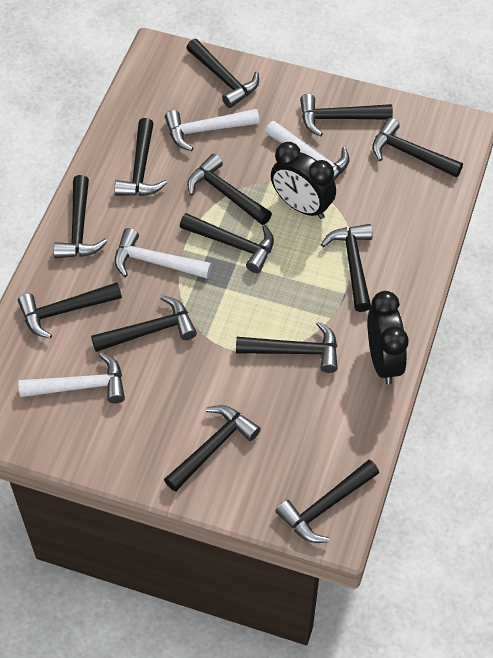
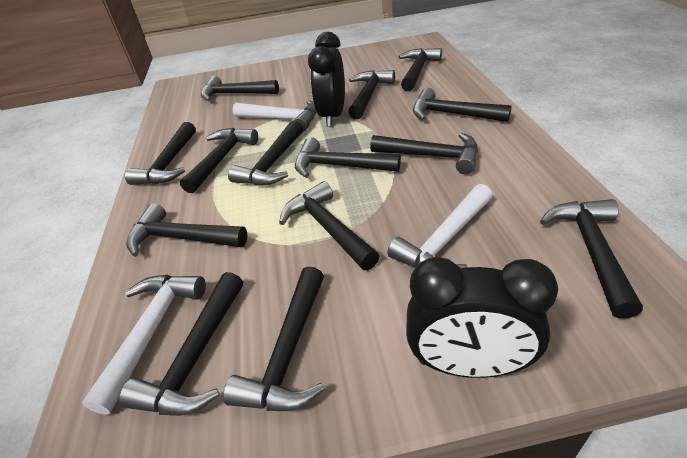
black hammer: [18,282,122,339] [53,175,108,258] [91,295,197,352] [114,118,167,196] [164,405,261,492] [180,213,274,273] [187,39,259,108] [187,154,272,225] [236,321,338,373] [276,460,379,543] [300,94,393,137] [321,224,373,312] [372,118,463,177] = 13 -> [119,272,243,416] [125,122,196,185] [126,203,248,257] [180,128,258,193] [201,76,279,101] [223,266,325,411] [228,121,303,186] [279,181,379,270] [295,137,401,178] [348,70,395,119] [370,133,478,174] [399,48,442,91] [413,88,512,122] [540,199,643,318] = 14
white hammer: [19,352,125,403] [114,228,212,279] [165,109,259,151] [265,121,349,181] = 4 -> [82,275,206,415] [233,100,316,132] [387,184,493,268] = 3

